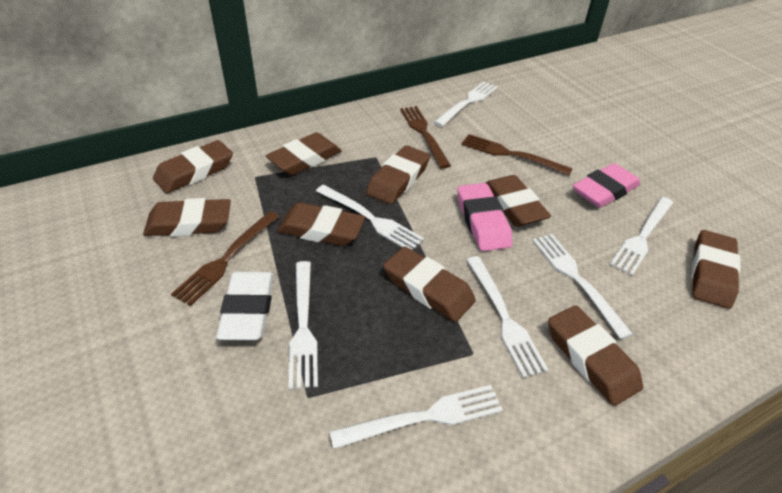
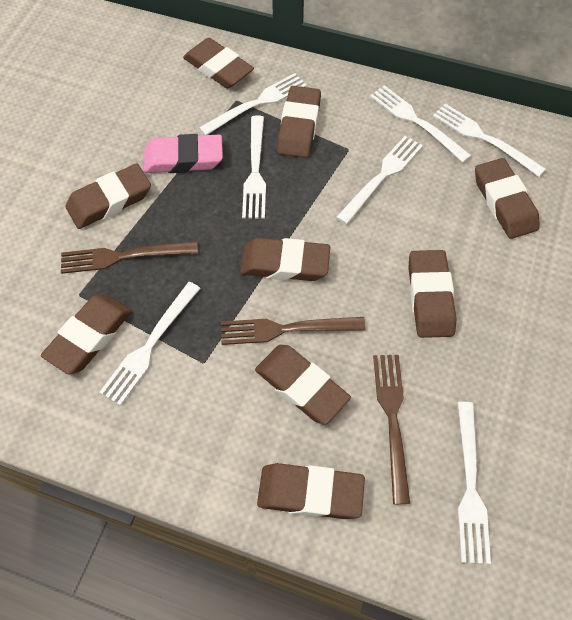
pink eraser: [457,183,513,251] [573,163,640,208] = 2 -> [143,134,223,173] = 1
white eraser: [216,272,274,340] = 1 -> none = 0

